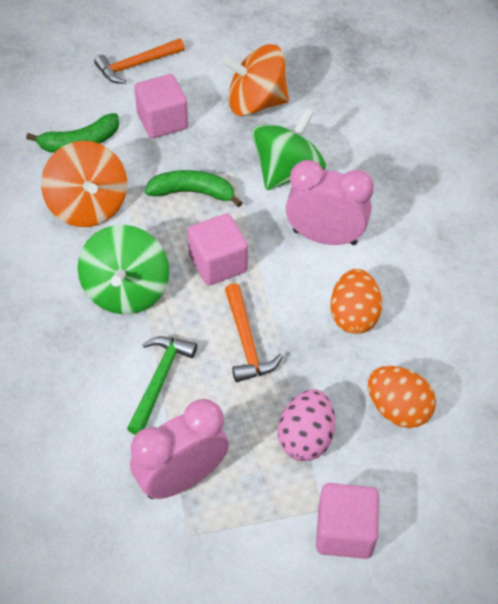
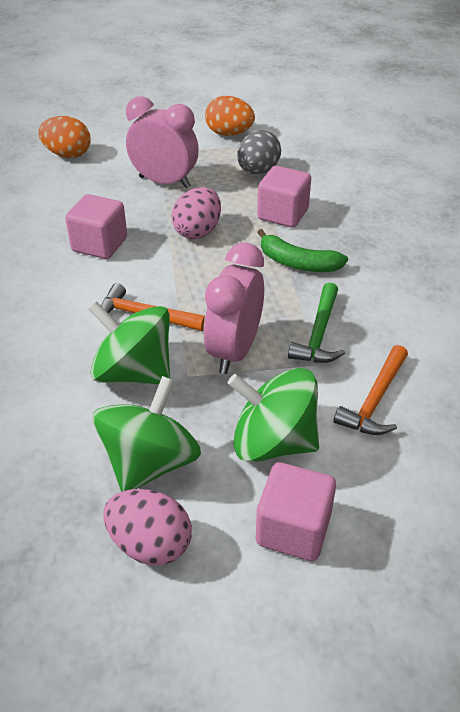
green banana: [26,113,119,153] [144,170,242,207] = 2 -> [257,229,348,272] = 1
green spinning top: [78,225,169,314] [252,108,326,190] = 2 -> [88,301,170,384] [92,376,201,492] [228,368,319,462] = 3
grey egg: none = 0 -> [237,130,281,174] = 1
orange spinning top: [41,141,127,227] [222,44,289,116] = 2 -> none = 0
pink egg: [278,389,335,461] = 1 -> [103,489,192,565] [172,187,221,239] = 2

